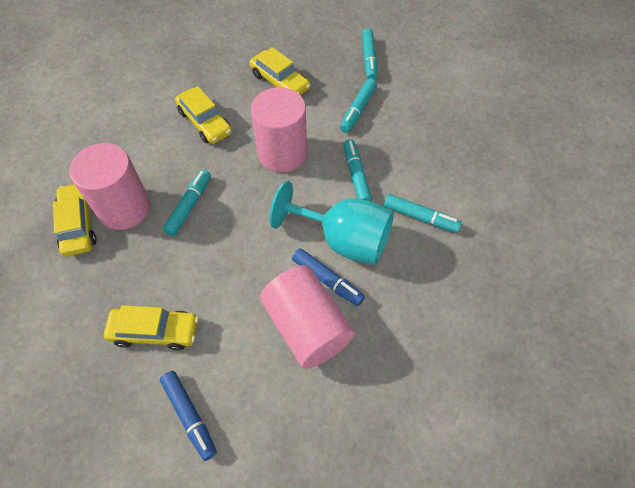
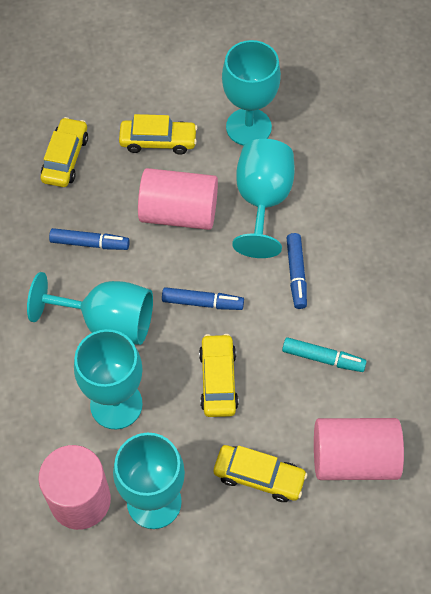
blue marker: [160,371,217,461] [292,248,365,306] = 2 -> [49,228,130,250] [162,287,244,310] [287,233,307,309] = 3
turquoise goblet: [269,181,394,265] = 1 -> [27,272,153,345] [74,329,143,429] [113,433,185,529] [222,40,281,146] [232,139,295,258] = 5
turquoise marker: [163,170,211,236] [340,78,377,133] [343,139,372,201] [362,28,377,80] [384,194,462,233] = 5 -> [282,337,367,372] = 1

